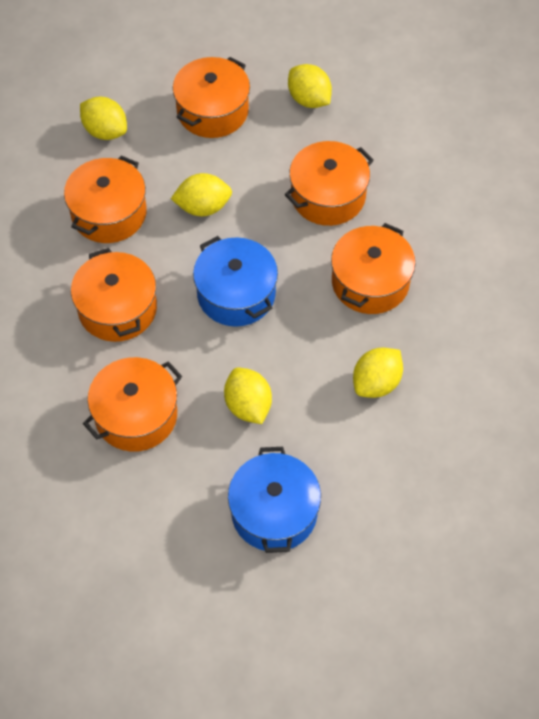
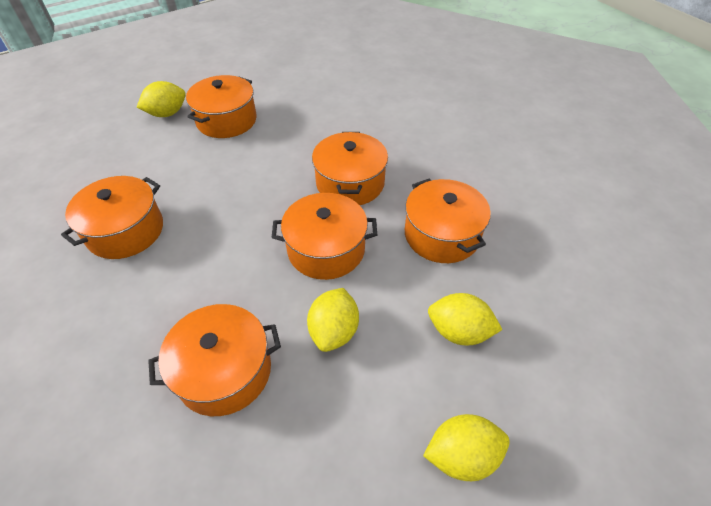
blue pot: [193,236,278,327] [228,447,321,553] = 2 -> none = 0
yellow lemon: [80,97,127,140] [171,173,232,216] [224,367,272,424] [288,64,332,108] [353,347,403,398] = 5 -> [137,81,186,117] [307,288,359,352] [423,414,510,481] [428,293,503,345] = 4

